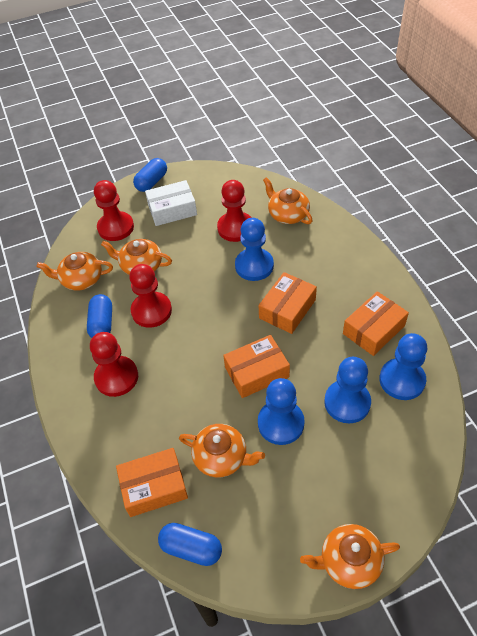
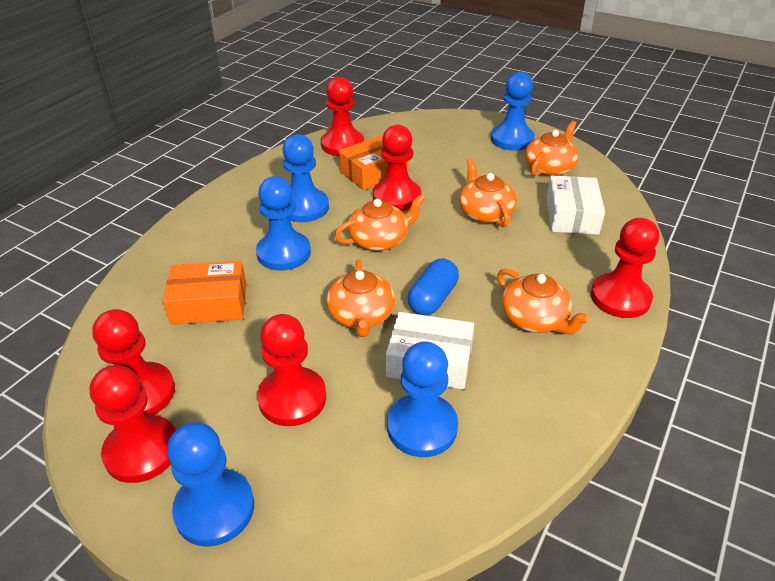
blue capsule: [87,294,112,338] [133,158,167,192] [158,523,222,566] = 3 -> [408,259,459,316] = 1
blue pawn: [235,218,274,281] [258,378,305,445] [324,357,371,423] [379,333,427,400] = 4 -> [167,422,254,547] [256,176,311,271] [282,134,329,222] [387,342,458,457] [491,72,535,151] = 5
orange box: [116,448,188,517] [223,335,290,398] [258,272,317,334] [343,291,409,356] = 4 -> [163,261,246,325] [339,135,409,190] = 2
red pawn: [90,332,138,397] [94,180,134,241] [129,264,172,328] [217,180,252,242] = 4 -> [90,365,176,483] [92,309,175,415] [257,314,326,426] [321,77,364,156] [373,125,421,211] [591,218,659,318] = 6
white box: [145,180,197,226] = 1 -> [386,312,474,390] [546,176,605,235] = 2

